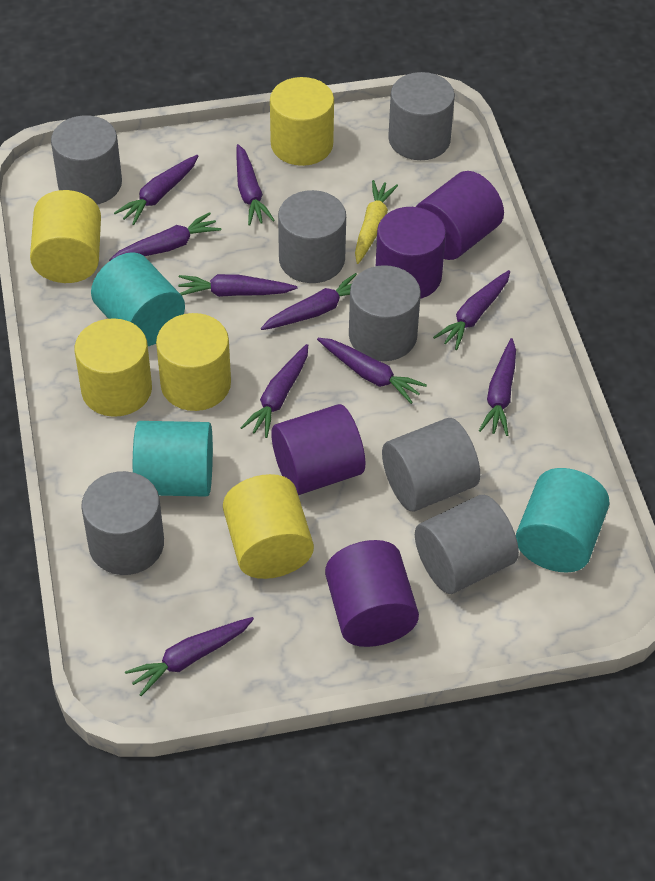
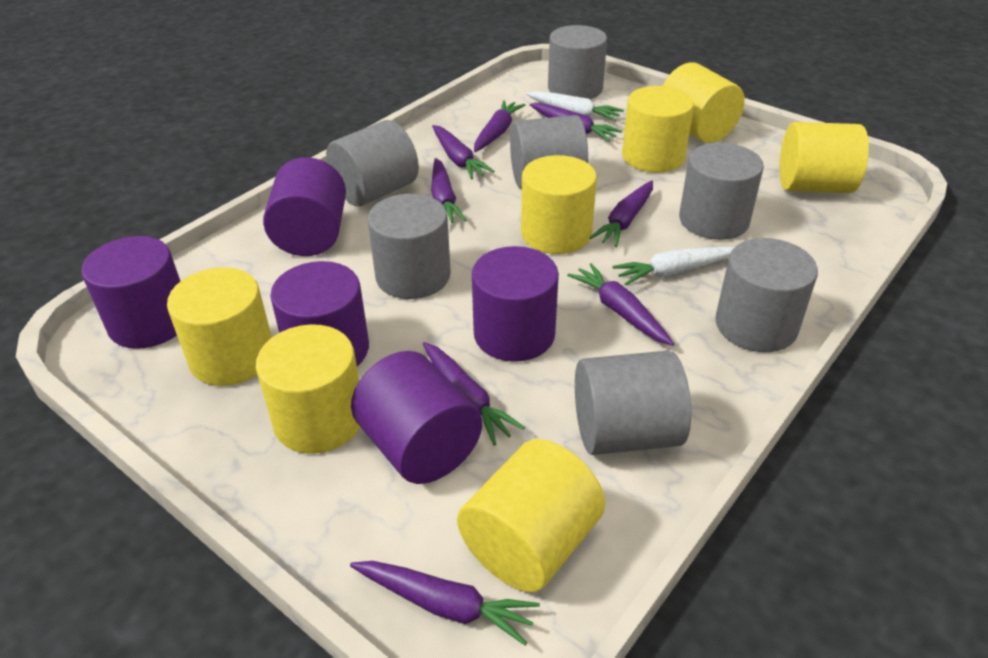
purple carrot: [109,212,221,261] [114,155,198,225] [125,617,254,696] [178,274,297,297] [236,144,275,226] [240,344,308,438] [261,273,357,330] [317,338,427,404] [433,270,510,350] [479,338,516,436] = 10 -> [350,561,540,646] [422,342,525,446] [431,158,467,223] [432,125,495,179] [474,100,525,152] [530,103,622,142] [567,263,674,346] [589,181,653,247] = 8
purple cylinder: [271,404,365,495] [325,540,419,647] [376,207,446,299] [416,171,504,260] = 4 -> [81,236,180,349] [263,157,346,256] [270,261,369,366] [351,351,482,484] [472,246,559,362] = 5
turquoise cylinder: [91,252,185,346] [133,421,213,497] [516,468,610,572] = 3 -> none = 0
white carrot: none = 0 -> [526,91,624,121] [613,247,735,285] = 2
yellow carrot: [355,180,398,264] = 1 -> none = 0
yellow cylinder: [30,190,101,283] [75,318,152,417] [156,313,231,411] [223,474,314,579] [270,77,334,166] = 5 -> [167,267,272,386] [256,324,360,454] [457,439,605,592] [521,155,597,254] [622,86,694,173] [663,63,745,143] [779,122,869,193] = 7

